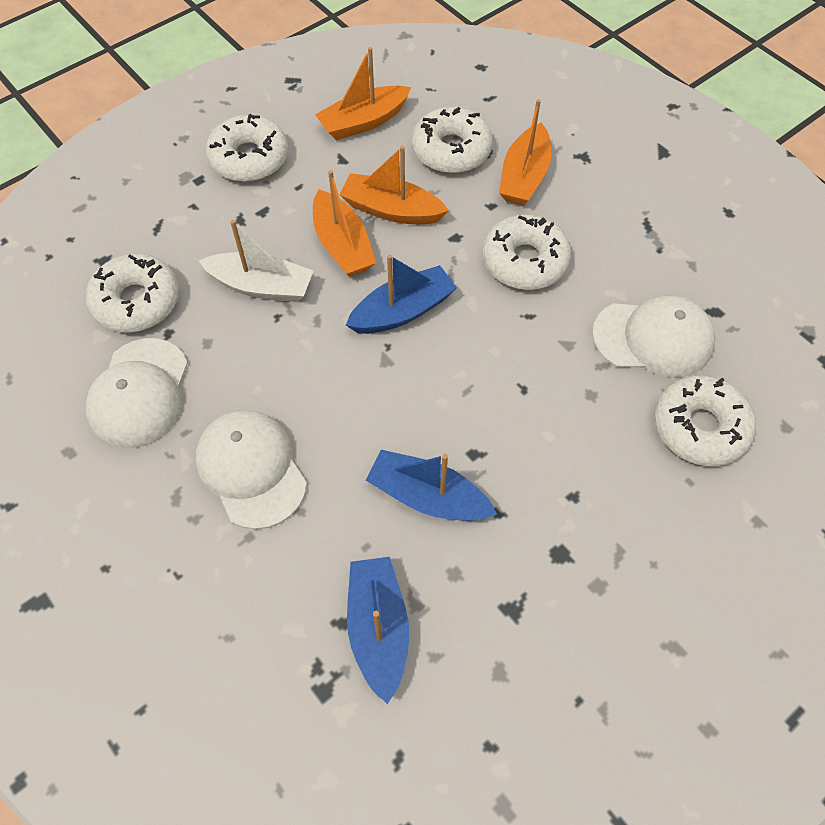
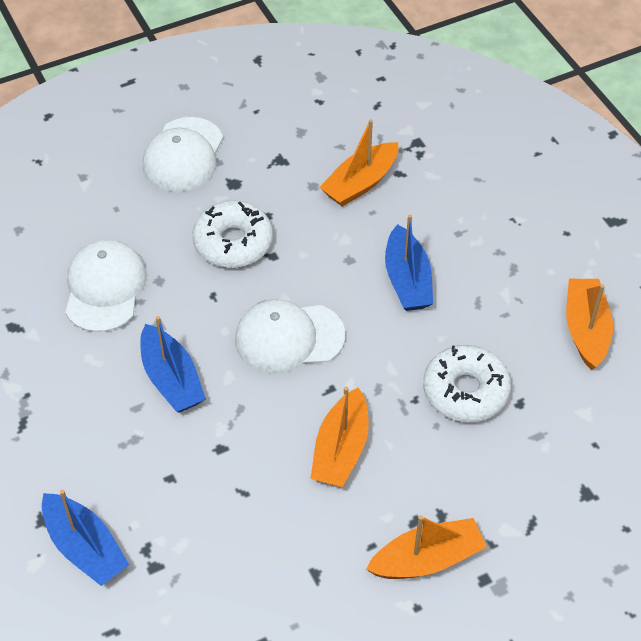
white boat: [199,220,313,302] = 1 -> none = 0
white donut: [86,254,179,333] [206,114,288,182] [412,107,493,173] [482,214,571,290] [654,375,756,466] = 5 -> [192,200,273,268] [423,345,511,423] = 2

